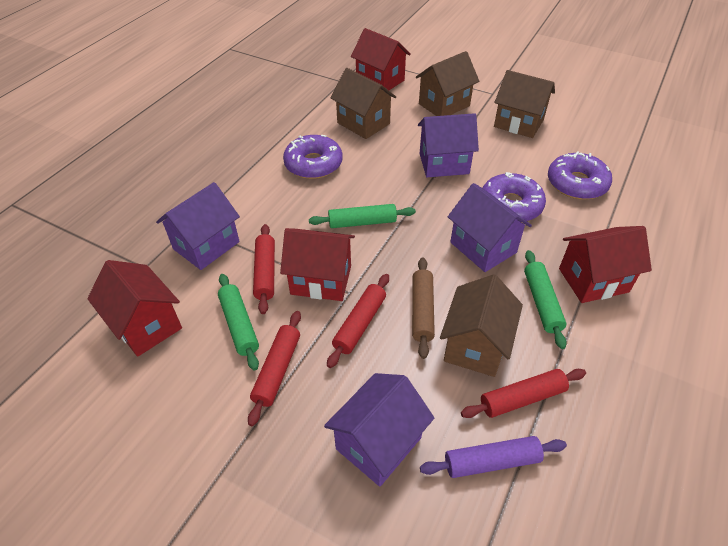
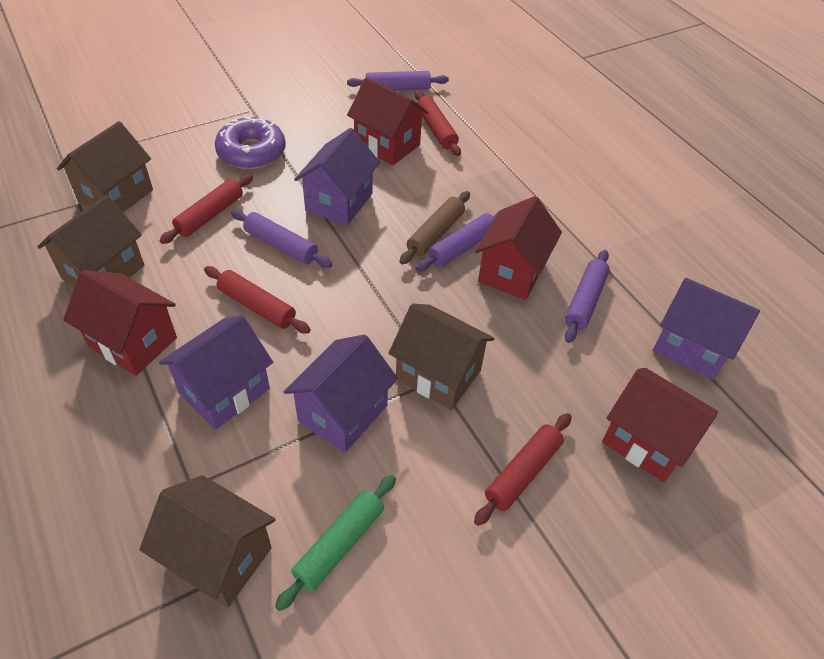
green rolling pin: [218,274,259,371] [309,204,416,228] [524,250,567,349] = 3 -> [275,475,396,611] = 1
purple donut: [283,135,343,179] [482,172,546,222] [548,151,612,200] = 3 -> [215,116,286,169] = 1
purple rolling pin: [420,436,567,478] = 1 -> [231,210,332,268] [347,71,449,90] [415,211,499,272] [565,250,610,343] = 4

